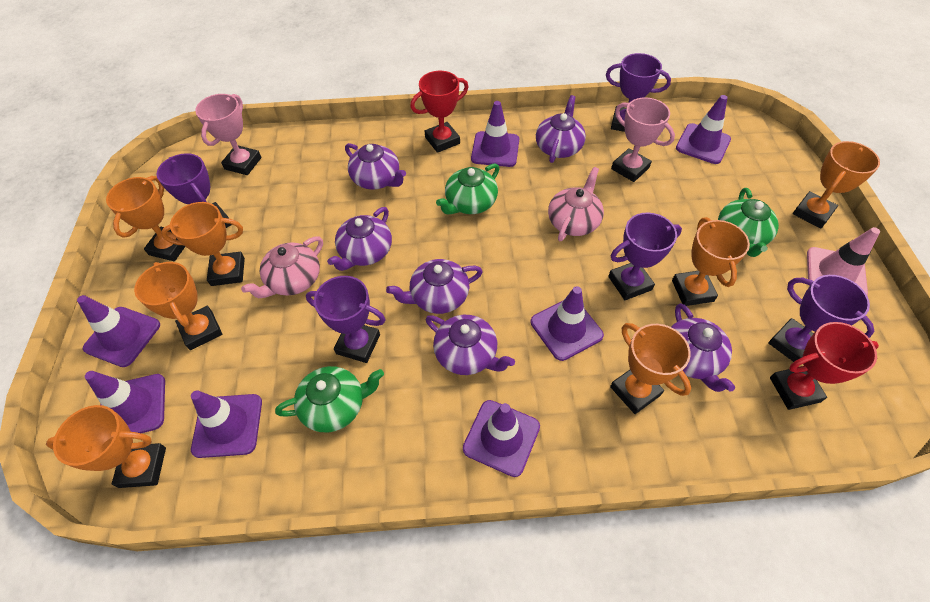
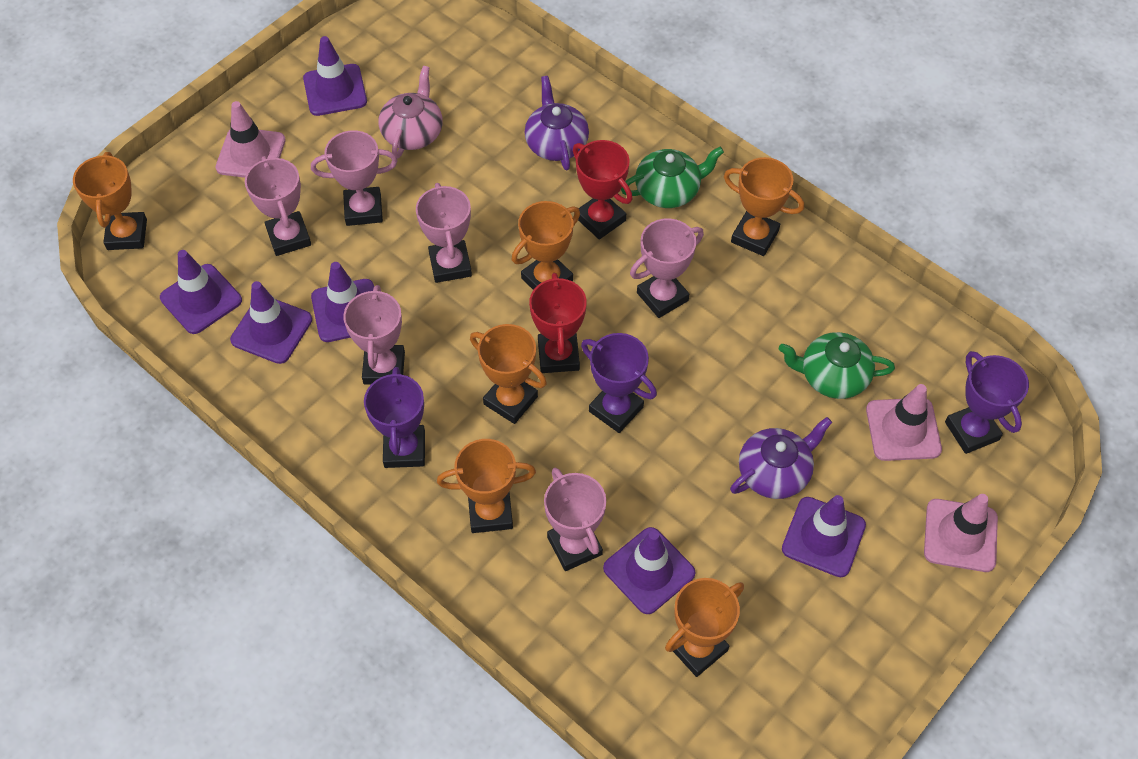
green teapot: [275,366,384,432] [436,163,499,215] [718,188,779,257] = 3 -> [621,147,724,208] [779,332,895,399] = 2
orange trophy: [46,405,166,488] [106,176,185,261] [134,262,222,350] [161,202,245,286] [610,323,691,414] [672,217,750,306] [793,141,880,228] = 7 -> [73,152,147,250] [437,439,536,533] [470,324,547,424] [512,201,580,290] [665,578,744,677] [724,157,804,256] = 6
pink teapot: [241,237,323,298] [548,167,604,241] = 2 -> [379,66,443,158] = 1
pink traffic cone: [807,227,880,296] = 1 -> [215,101,286,178] [866,384,942,461] [924,494,998,572] = 3
pink trophy: [195,94,261,175] [611,97,675,182] = 2 -> [245,156,311,256] [311,130,398,226] [343,285,405,385] [416,183,472,283] [544,468,606,571] [630,218,704,318] = 6
purple teapot: [327,207,392,271] [345,143,406,190] [386,259,483,314] [426,315,515,375] [536,95,586,163] [671,303,735,392] = 6 -> [525,76,589,170] [730,417,832,499] = 2
purple traffic cone: [77,295,160,367] [85,371,165,433] [191,390,262,458] [463,400,540,477] [471,101,519,167] [531,286,604,361] [676,95,731,164] = 7 -> [160,250,242,334] [230,281,312,364] [303,36,367,116] [311,262,374,342] [603,527,696,614] [782,495,866,577] = 6
purple trophy: [157,153,232,228] [306,276,386,363] [606,53,671,132] [608,213,682,300] [768,275,875,362] = 5 -> [364,367,425,468] [581,333,657,433] [945,351,1029,454] = 3

